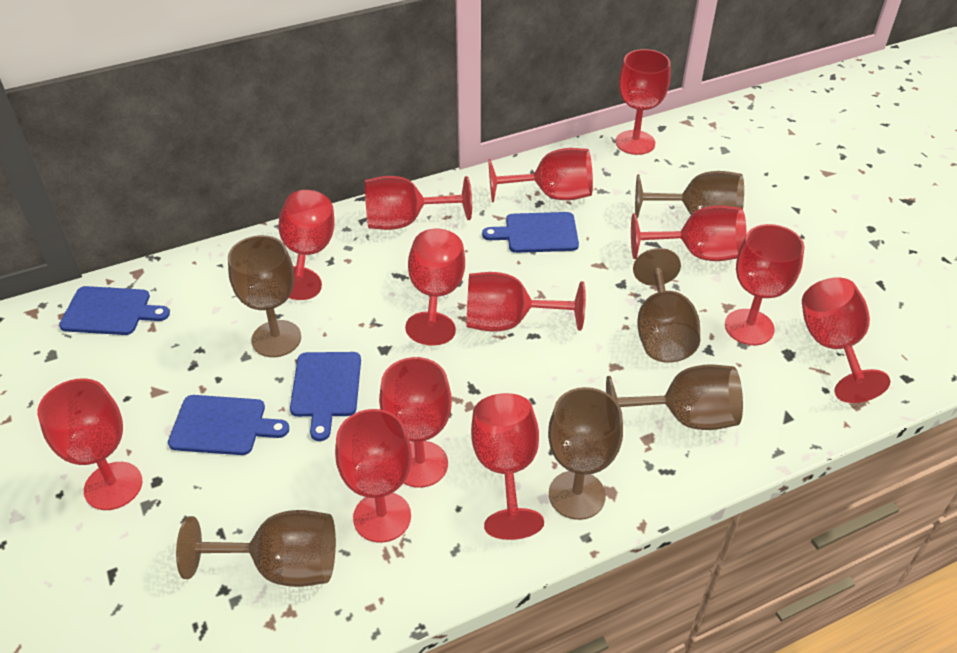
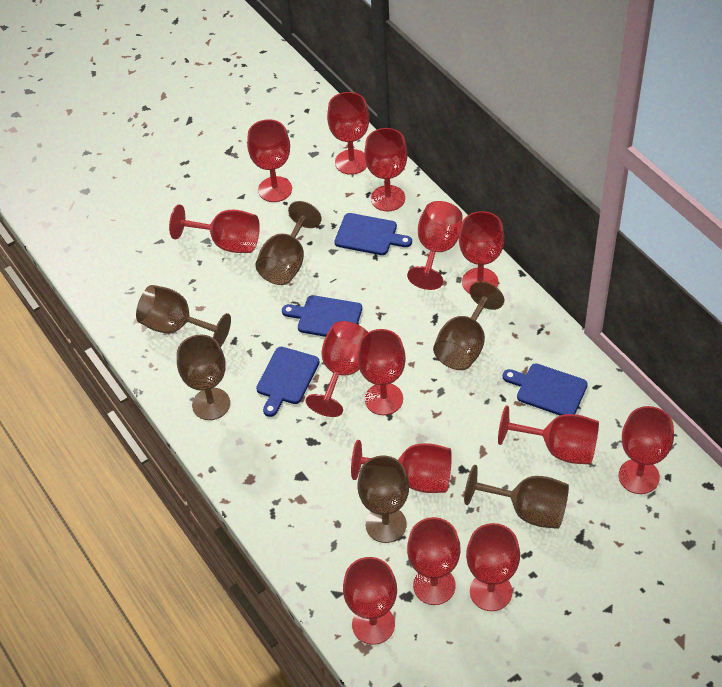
red goblet: [37,378,142,510] [279,190,335,300] [335,409,412,543] [365,176,472,230] [379,357,452,488] [405,228,465,346] [467,272,586,332] [471,393,544,540] [488,148,593,202] [615,49,670,155] [631,206,746,261] [725,224,805,345] [802,277,890,403] = 13 -> [169,204,260,253] [247,119,292,202] [306,321,368,417] [327,92,369,175] [343,557,397,645] [351,440,452,493] [357,329,406,415] [364,128,408,211] [407,201,463,290] [407,517,461,605] [459,211,504,294] [466,523,520,611] [498,405,599,464] [619,406,674,494] = 14

